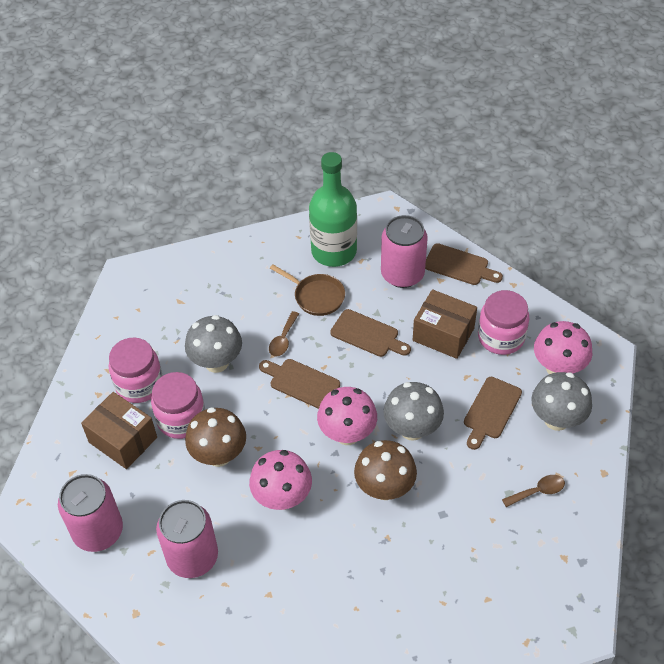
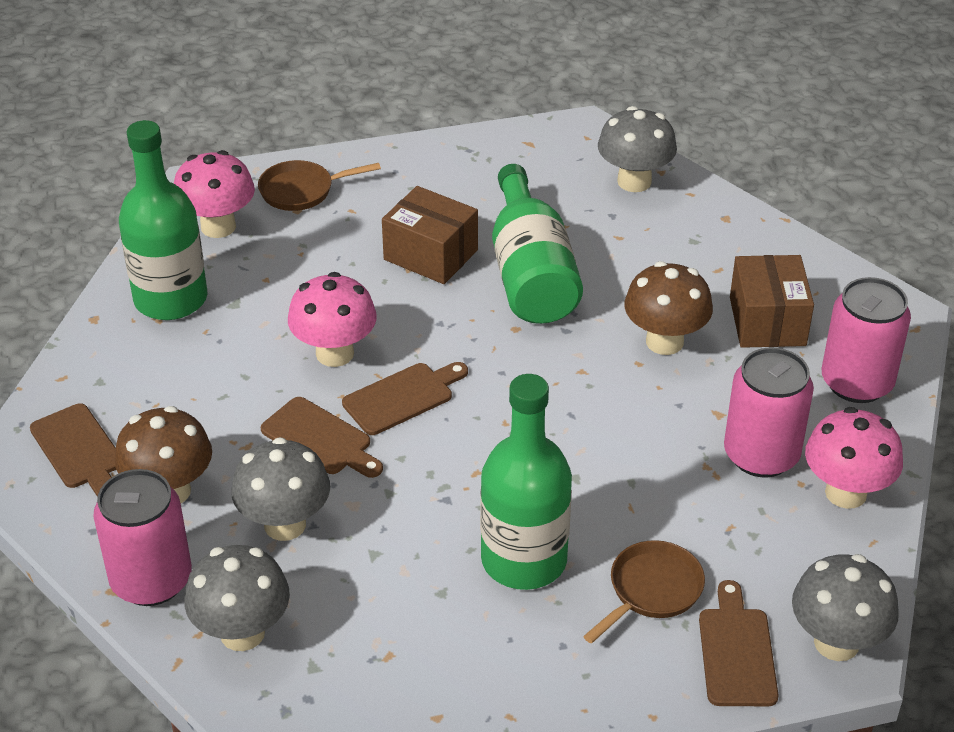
brown pan: [270,264,345,316] = 1 -> [258,160,381,211] [583,540,705,643] = 2
brown spoon: [269,311,299,357] [502,475,565,507] = 2 -> none = 0
green bottle: [309,152,357,267] = 1 -> [119,120,207,320] [480,374,572,590] [492,164,583,324] = 3
grey mushroom: [185,315,242,373] [383,382,444,441] [531,372,592,431] = 3 -> [184,545,290,651] [232,437,330,541] [598,106,677,192] [792,554,899,661] = 4
pink jar: [109,338,163,403] [151,372,205,439] [478,290,529,355] = 3 -> none = 0

